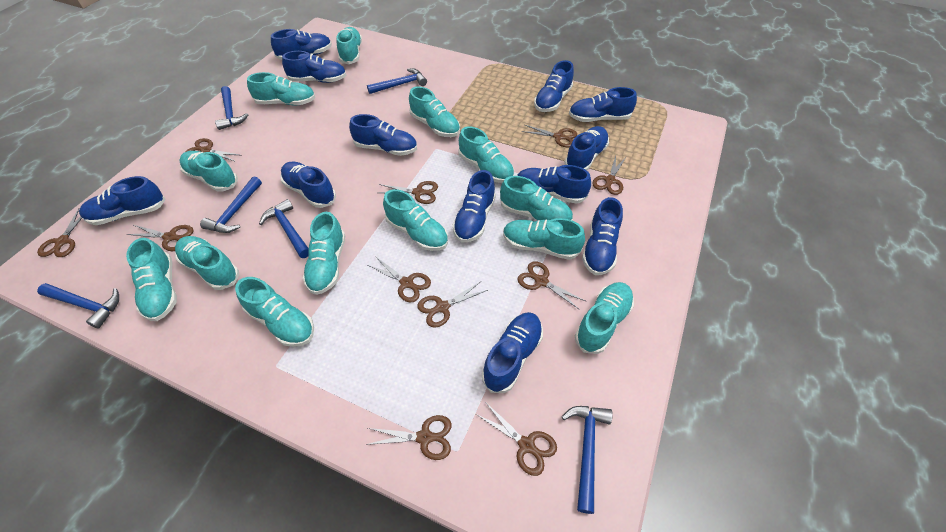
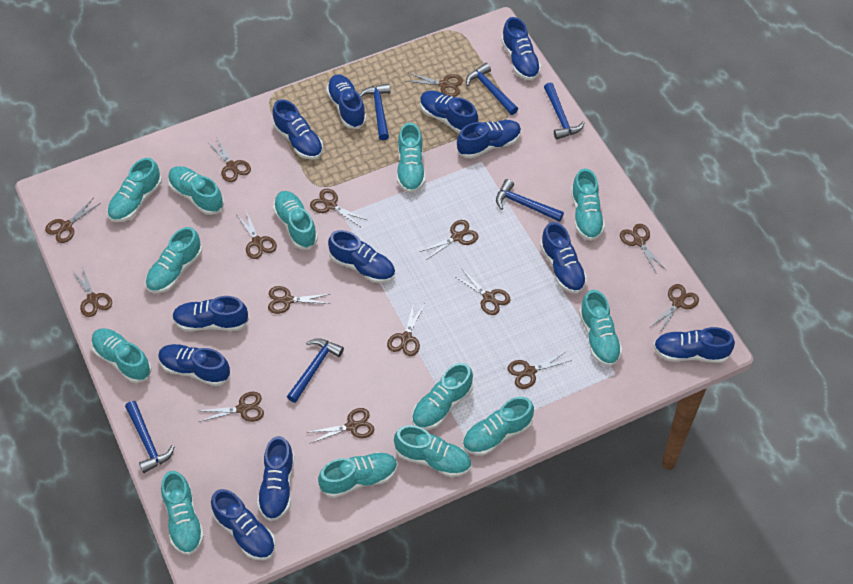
brown scissors: [37,208,82,257] [126,225,194,251] [186,138,239,162] [365,415,452,460] [367,256,431,302] [378,181,438,204] [417,282,488,328] [476,402,557,476] [517,261,587,310] [522,125,577,147] [592,156,626,195] = 11 -> [45,199,101,243] [72,266,112,317] [199,392,264,422] [208,138,251,182] [236,210,277,259] [268,286,330,314] [310,189,366,227] [310,408,374,443] [387,302,424,356] [406,73,463,97] [420,220,478,260] [454,269,511,315] [508,351,572,389] [620,224,666,274] [649,284,699,334] = 15

